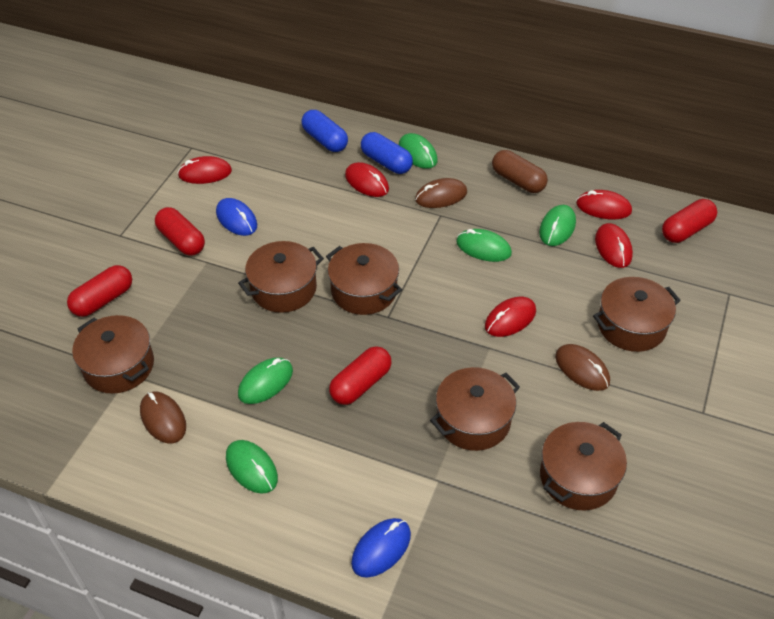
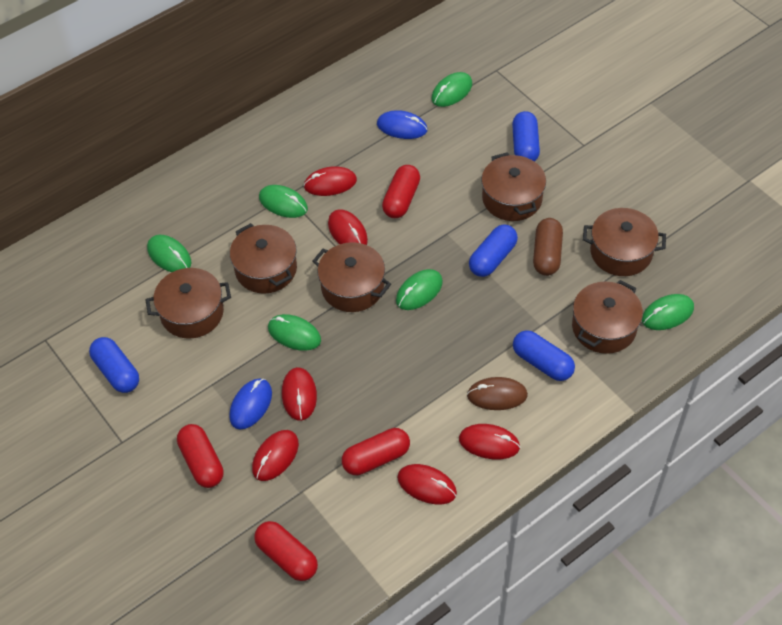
blue capsule: [301,110,348,152] [361,132,413,174] = 2 -> [89,337,139,393] [469,224,518,277] [512,111,540,162] [513,330,575,381] = 4
brown mouse: [140,392,186,443] [415,178,467,208] [555,344,610,391] = 3 -> [467,377,528,410] = 1
green mouse: [226,440,278,494] [238,357,293,404] [399,133,437,169] [456,229,512,262] [539,205,576,246] = 5 -> [147,235,191,272] [259,185,308,218] [268,314,321,351] [396,269,443,310] [431,72,472,107] [642,294,694,330] = 6
red mouse: [178,156,232,184] [345,162,389,197] [485,297,536,337] [576,190,632,220] [595,223,633,268] = 5 -> [252,430,299,481] [282,367,317,421] [304,166,357,196] [328,209,368,245] [397,464,457,504] [459,424,520,459] = 6

